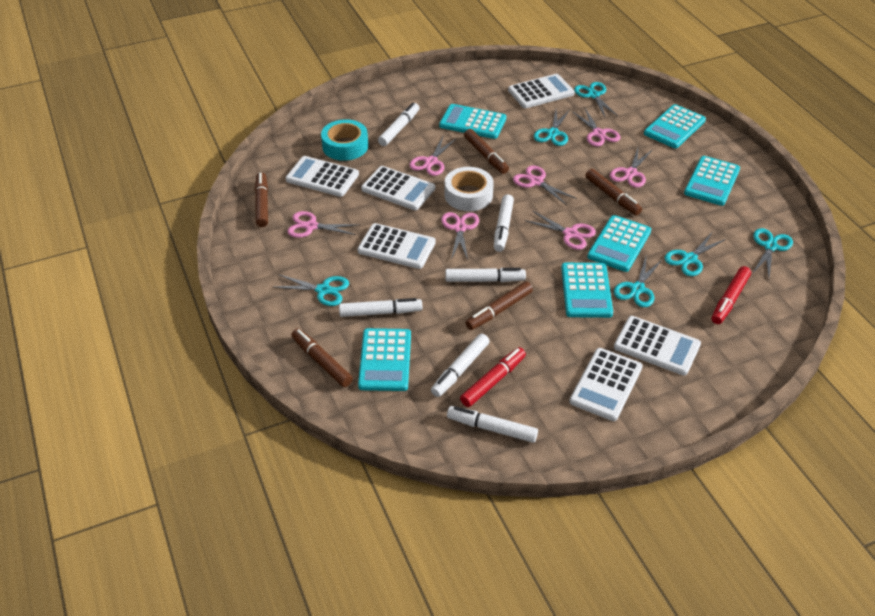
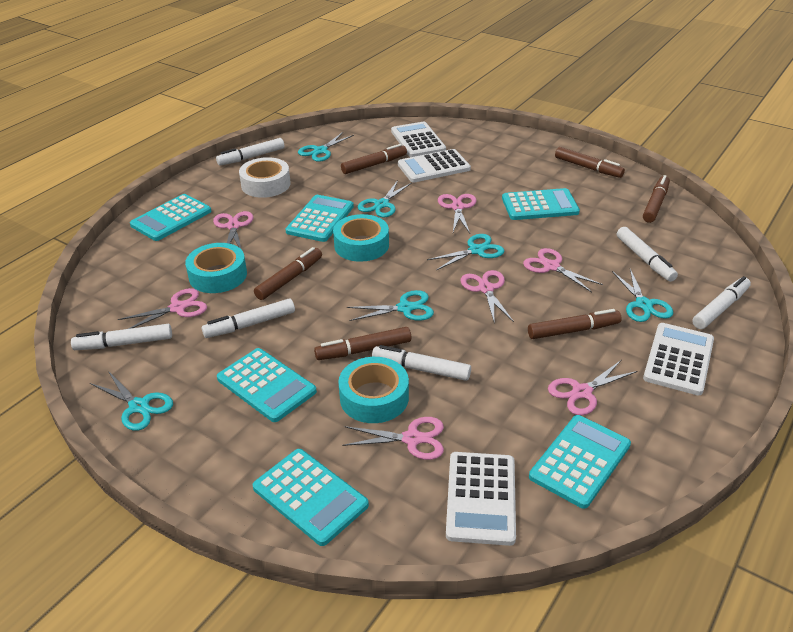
brown marker: [255,172,268,227] [291,329,353,387] [464,129,509,174] [465,281,533,330] [585,169,642,216] = 5 -> [254,247,322,300] [314,327,411,360] [341,144,407,174] [528,309,622,339] [555,147,625,178] [643,175,670,223] = 6
red marker: [460,347,526,407] [712,266,751,324] = 2 -> none = 0
turquoise tape: [321,119,368,161] = 1 -> [185,243,247,293] [333,214,389,262] [338,357,409,423] = 3
white calculator: [285,156,359,197] [357,223,436,269] [361,166,435,210] [508,74,575,108] [569,348,643,421] [614,316,701,376] = 6 -> [391,122,446,157] [398,149,471,183] [446,452,516,546] [643,323,714,395] = 4

